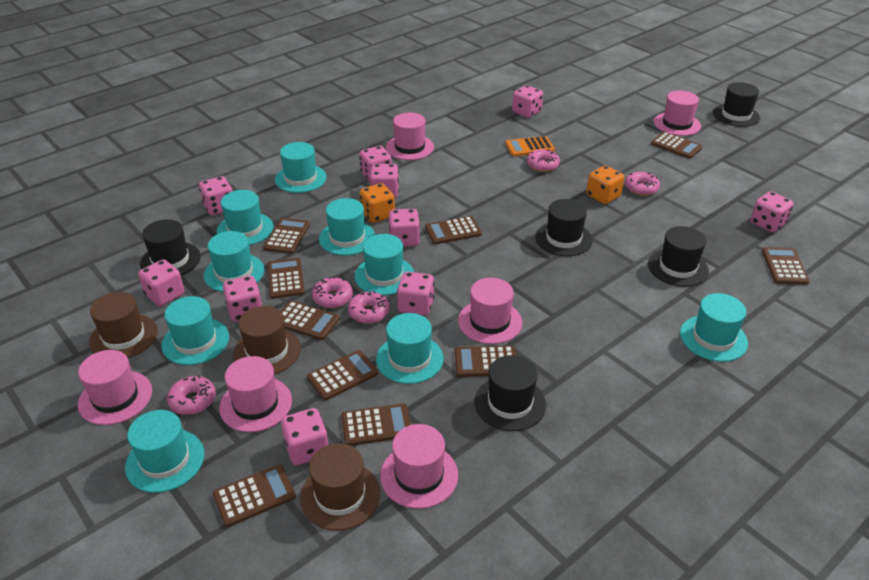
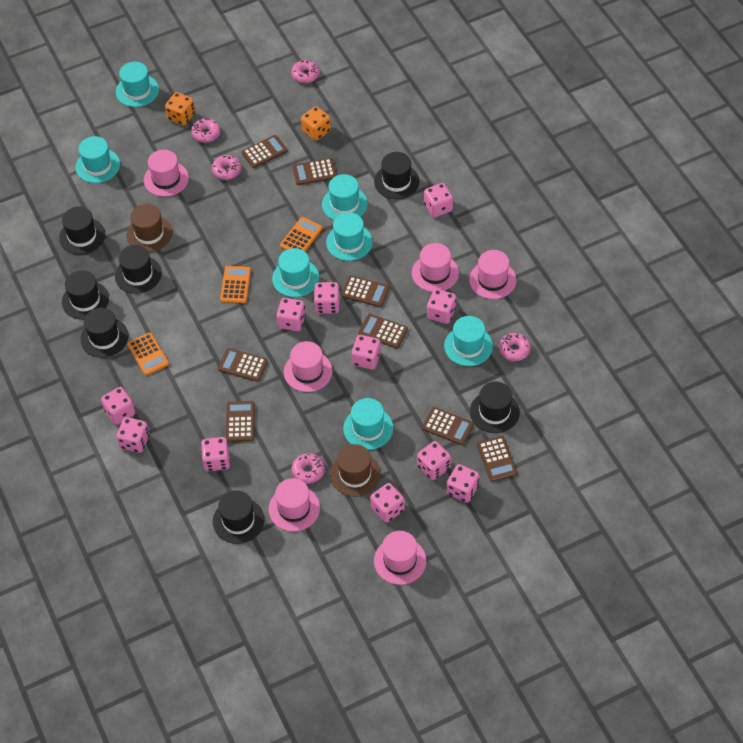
black hat: [140,219,201,276] [474,355,546,431] [535,199,593,256] [648,226,709,287] [713,82,760,127] = 5 -> [59,207,105,255] [62,270,109,320] [80,308,129,358] [115,245,162,294] [213,490,264,544] [374,152,419,199] [470,382,520,433] = 7
brown calculator: [213,464,296,527] [263,218,310,254] [267,258,305,299] [281,301,340,340] [307,350,378,401] [341,403,411,446] [425,216,482,244] [454,345,517,377] [651,132,702,159] [762,247,810,285] = 10 -> [218,348,268,382] [226,401,255,442] [242,135,288,168] [292,158,337,185] [341,276,389,307] [358,314,408,348] [422,407,474,445] [477,436,517,482] = 8
brown hat: [89,292,158,358] [233,306,301,374] [300,443,380,531] = 3 -> [126,204,173,252] [330,444,381,497] = 2
orange calculator: [505,136,555,156] = 1 -> [127,332,169,375] [220,266,251,303] [280,217,323,251] = 3
pink dice: [138,259,185,306] [199,176,232,215] [223,276,263,322] [281,408,329,465] [359,146,392,182] [370,164,399,198] [389,209,420,247] [397,272,434,316] [512,85,543,118] [750,191,794,232] = 10 -> [101,387,135,425] [116,417,150,453] [201,437,230,471] [276,298,306,331] [314,282,340,314] [351,335,381,370] [370,483,405,523] [417,441,451,480] [424,183,453,217] [427,289,456,324] [447,464,480,503] = 11
turquoise hat: [125,410,204,493] [161,296,229,365] [204,231,264,292] [217,190,273,245] [275,142,327,193] [319,198,375,256] [354,234,414,295] [376,313,444,384] [680,293,748,362] = 9 -> [75,136,120,183] [116,62,159,107] [272,248,319,297] [322,174,368,220] [326,212,373,261] [343,398,393,450] [444,316,493,366] = 7

